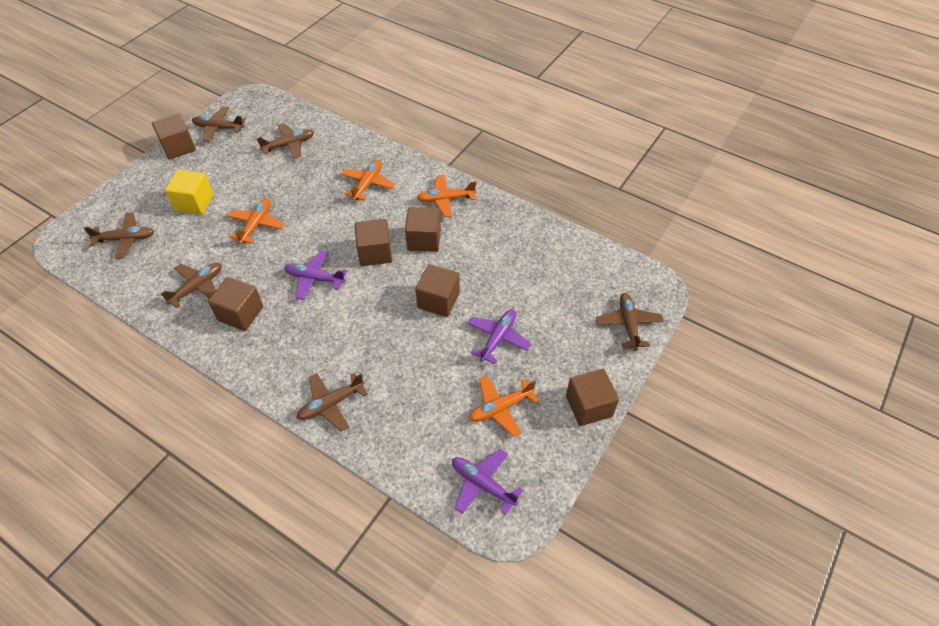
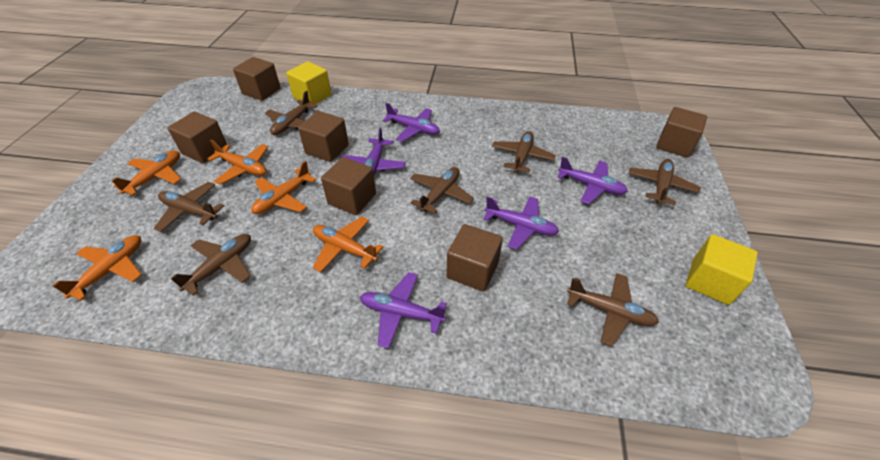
brown plane: [83,212,154,259] [161,263,222,309] [192,106,246,142] [256,123,314,158] [296,373,368,431] [596,293,664,350] = 6 -> [154,182,224,232] [170,234,251,296] [265,91,317,135] [410,167,474,214] [492,131,556,173] [567,273,659,346] [629,159,700,205] = 7
orange plane: [227,199,285,244] [341,160,395,201] [417,175,476,217] [469,376,539,437] = 4 -> [52,235,142,301] [112,151,181,195] [207,140,268,185] [251,161,316,214] [313,216,383,272] = 5
purple plane: [284,250,347,300] [452,449,523,515] [468,309,531,364] = 3 -> [342,127,406,175] [360,272,447,349] [383,103,440,142] [483,196,559,250] [557,157,628,204] = 5
yellow cube: [165,169,214,215] = 1 -> [286,61,332,104] [685,234,758,305] = 2

